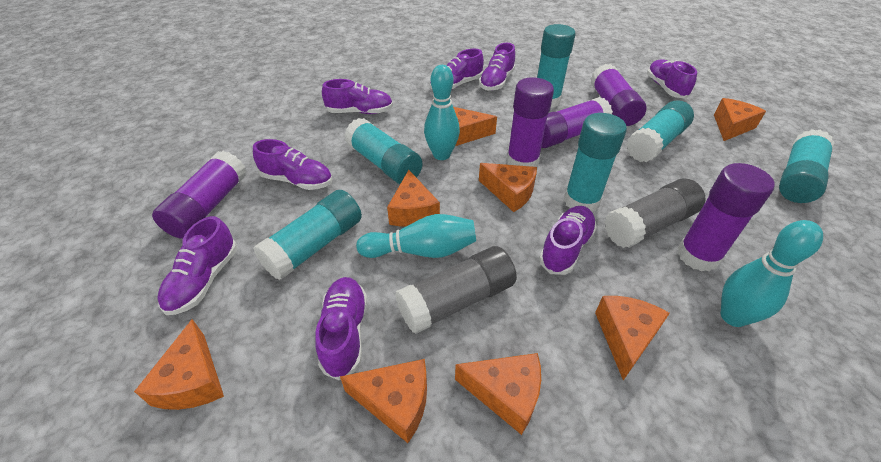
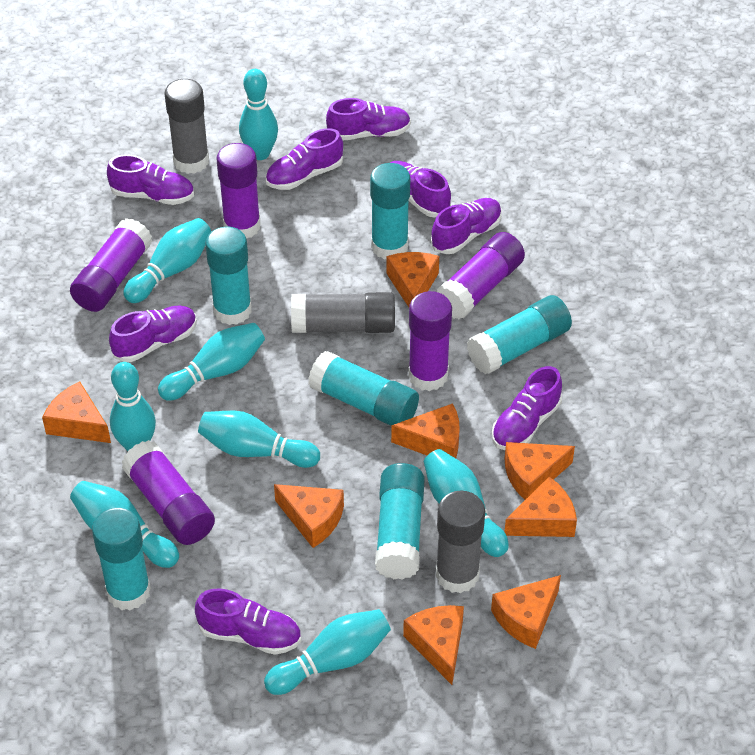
grey glue stick: [395,246,517,334] [604,178,706,248] = 2 -> [165,79,209,174] [291,292,395,333] [436,491,485,594] = 3
turquoise bowling pin: [356,214,476,258] [424,65,460,160] [721,220,823,327] = 3 -> [70,481,179,568] [110,362,156,451] [123,218,211,303] [158,323,265,401] [198,411,320,468] [239,69,278,160] [264,609,391,695] [424,449,509,557] = 8

